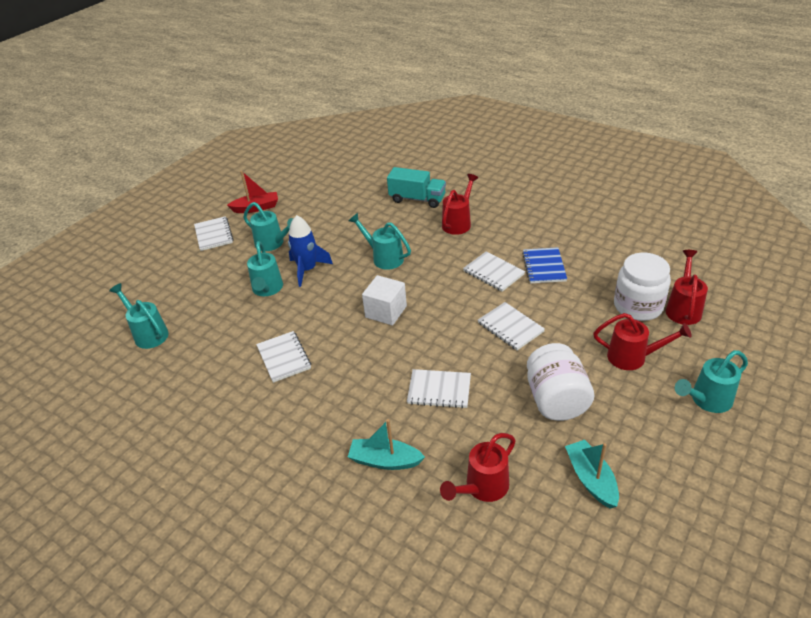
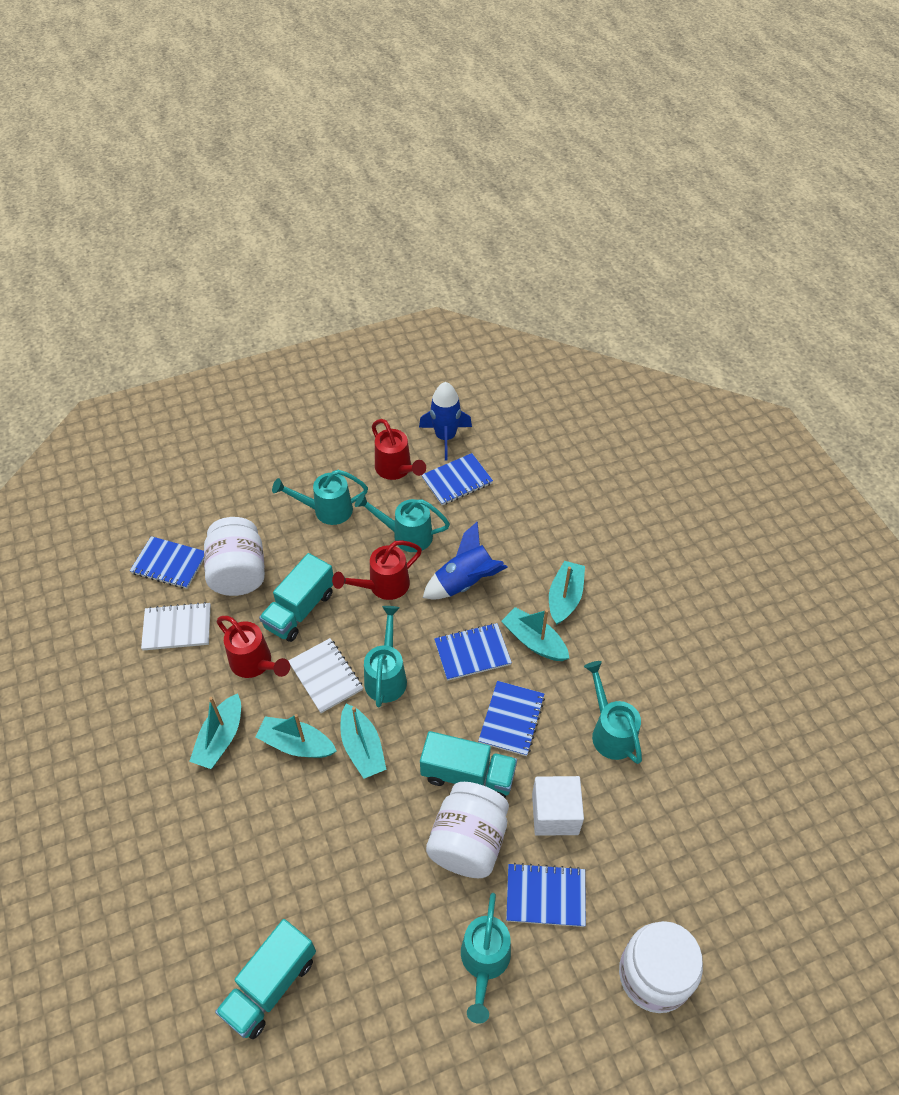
blue notebook: [522,247,567,283] = 1 -> [130,536,204,589] [422,453,493,505] [434,623,512,681] [478,681,545,756] [506,863,586,927] = 5
blue rocket: [288,215,333,287] = 1 -> [419,382,472,460] [423,522,508,599] = 2
red boat: [227,171,278,213] = 1 -> none = 0
red watering can: [440,433,516,502] [442,174,478,235] [593,313,692,370] [666,250,708,325] = 4 -> [217,616,290,678] [332,540,422,600] [372,419,426,480] = 3
turquoise boat: [348,419,425,470] [565,440,619,509] = 2 -> [189,693,241,769] [255,714,337,758] [340,704,387,779] [501,607,569,661] [549,561,585,625] = 5
turquoise truck: [387,167,446,208] = 1 -> [215,919,316,1039] [259,553,333,642] [420,731,517,798] = 3
white jar: [527,343,594,421] [614,253,671,321] = 2 -> [204,517,265,596] [426,782,509,878] [619,921,703,1013] = 3
white notebook: [194,216,233,251] [256,331,311,383] [407,369,471,408] [463,252,525,292] [478,302,545,350] = 5 -> [141,602,211,650] [288,638,363,713] = 2

